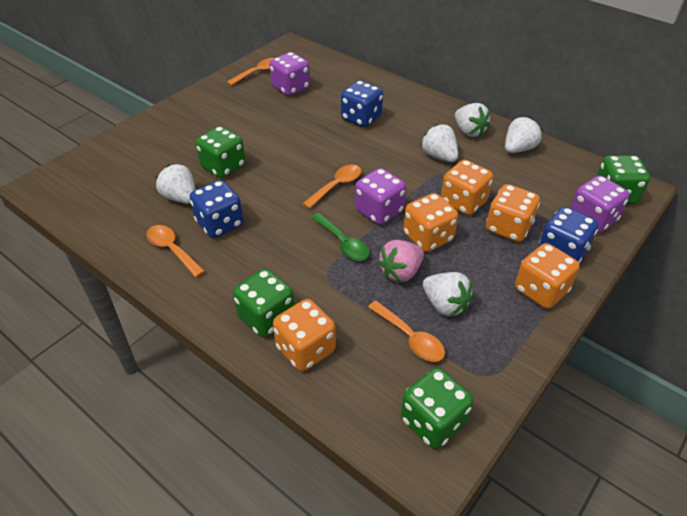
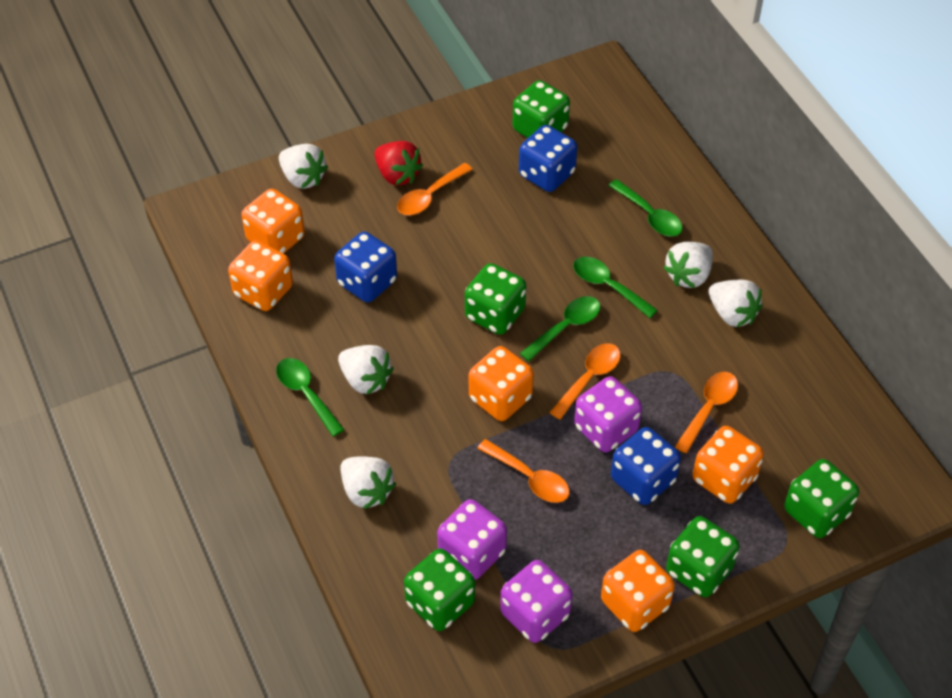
green dice: [196,126,245,178] [233,269,294,337] [401,368,473,449] [597,155,650,204] = 4 -> [404,548,475,631] [465,263,526,335] [513,80,570,138] [666,516,740,597] [784,459,859,538] = 5
green spoon: [311,213,369,261] = 1 -> [276,358,345,437] [520,296,601,362] [573,257,658,318] [608,179,683,237] = 4
pink strawberry: [377,240,424,282] = 1 -> none = 0
red strawberry: none = 0 -> [374,141,423,186] = 1

